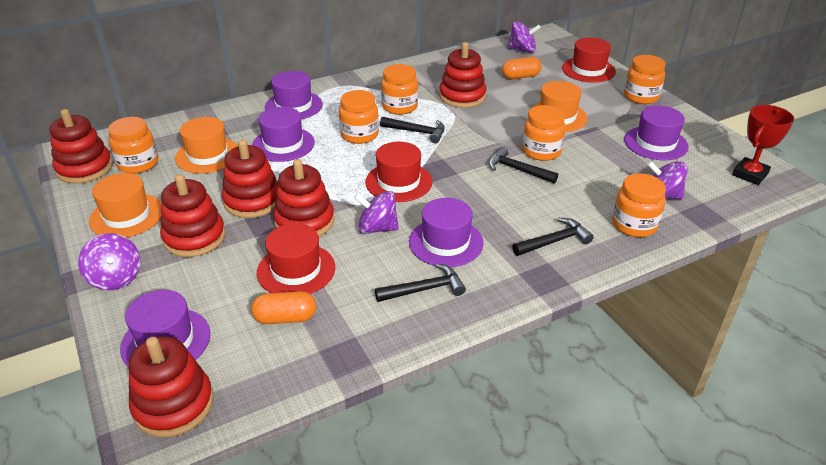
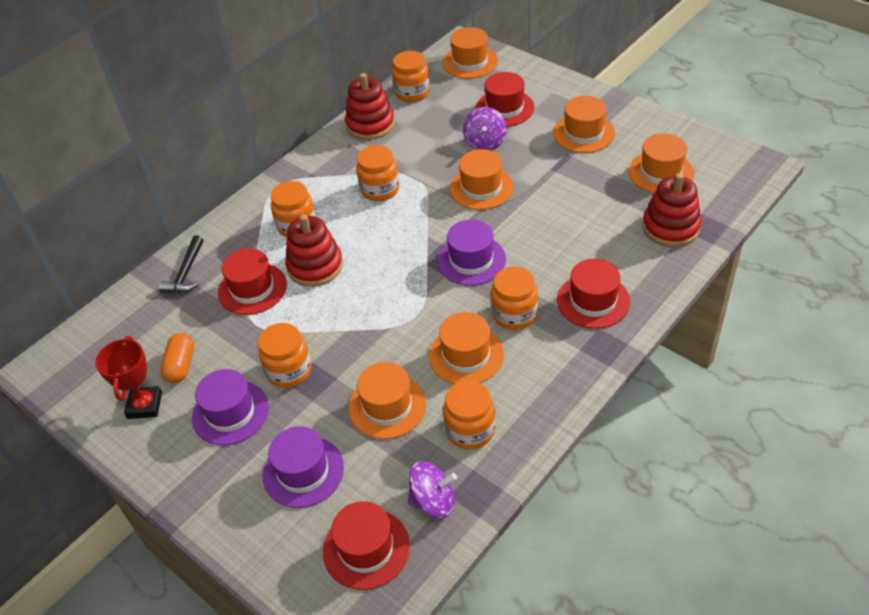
black hammer: [375,264,466,302] [380,117,445,143] [489,147,558,184] [512,218,594,256] = 4 -> [159,235,203,293] = 1
orange capsule: [251,291,316,324] [502,57,542,79] = 2 -> [160,333,194,383] = 1
orange hat: [89,173,162,238] [175,117,238,174] [528,81,588,132] = 3 -> [349,362,426,439] [429,312,504,384] [442,27,498,79] [450,149,514,210] [553,96,615,153] [629,133,694,193] = 6
purple hat: [120,290,210,367] [252,107,315,162] [265,71,323,119] [409,198,484,267] [624,105,689,160] = 5 -> [192,369,269,445] [263,426,344,508] [437,220,506,286] = 3
purple spinning top: [78,233,140,290] [354,191,399,234] [508,21,541,53] [647,161,688,199] = 4 -> [408,461,457,518] [463,107,507,151] = 2
red hat: [257,223,335,294] [365,142,432,202] [562,38,616,83] = 3 -> [218,248,287,315] [323,501,410,590] [476,72,535,127] [557,259,630,329] = 4
red stacking toy: [50,109,113,184] [129,336,214,438] [160,174,226,257] [222,140,279,218] [273,159,335,236] [439,42,486,108] = 6 -> [285,214,343,287] [345,73,395,140] [642,173,702,247] = 3

